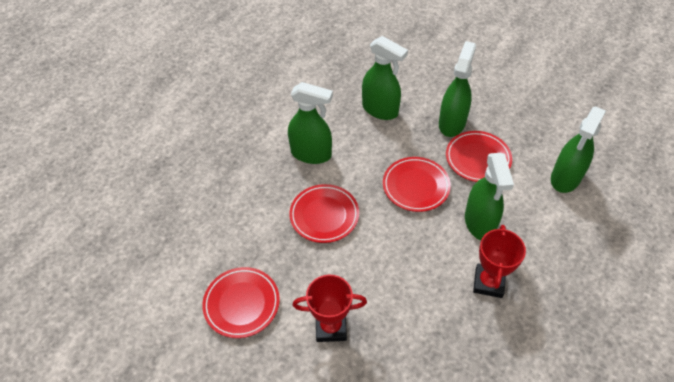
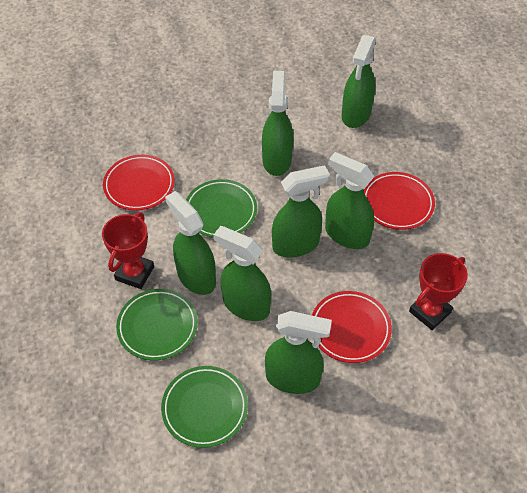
green plate: none = 0 -> [116,289,198,360] [161,366,248,448] [186,179,257,238] = 3
green spray bottle: [288,82,333,164] [362,36,408,120] [439,41,476,137] [465,153,514,240] [551,106,606,193] = 5 -> [165,191,216,295] [214,226,271,321] [262,71,293,176] [265,311,332,394] [272,165,329,258] [325,152,374,249] [342,35,376,128] = 7
red plate: [202,267,280,338] [289,184,359,243] [383,157,451,212] [446,131,512,182] = 4 -> [103,155,175,211] [312,291,392,363] [364,172,435,230] = 3

